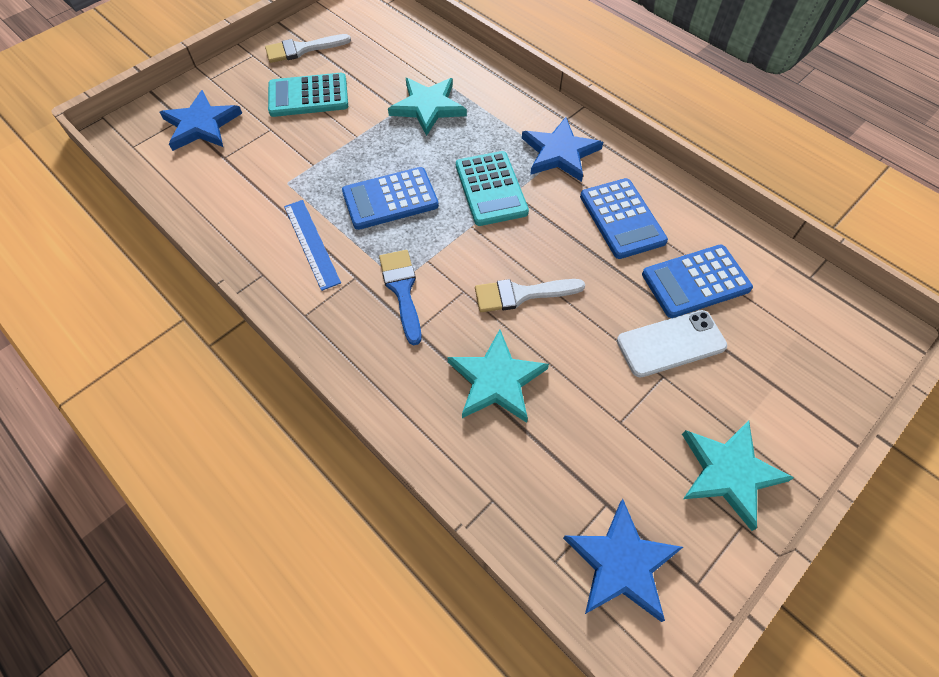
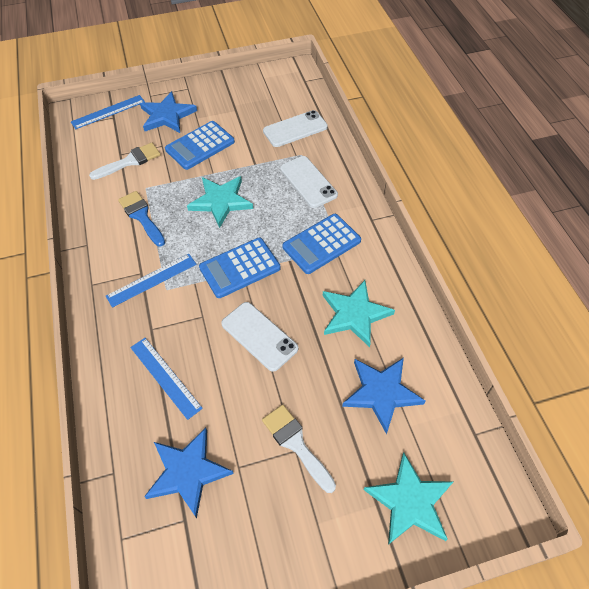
blue ruler: [284,200,341,291] = 1 -> [71,95,145,129] [106,254,197,308] [130,338,203,420] = 3
turquoise calculator: [268,73,348,117] [456,151,529,226] = 2 -> none = 0
white phone: [617,310,727,377] = 1 -> [221,302,298,372] [263,110,328,147] [280,156,338,208] = 3

